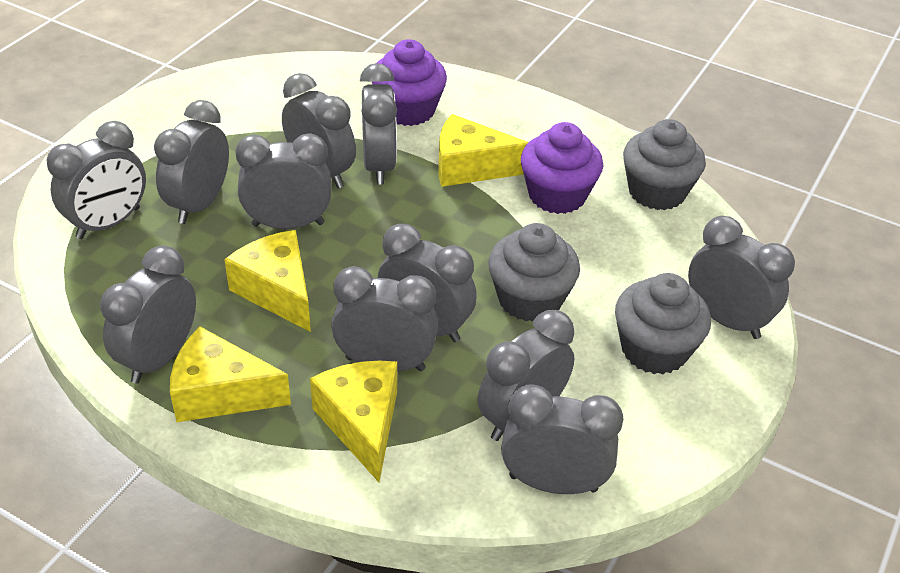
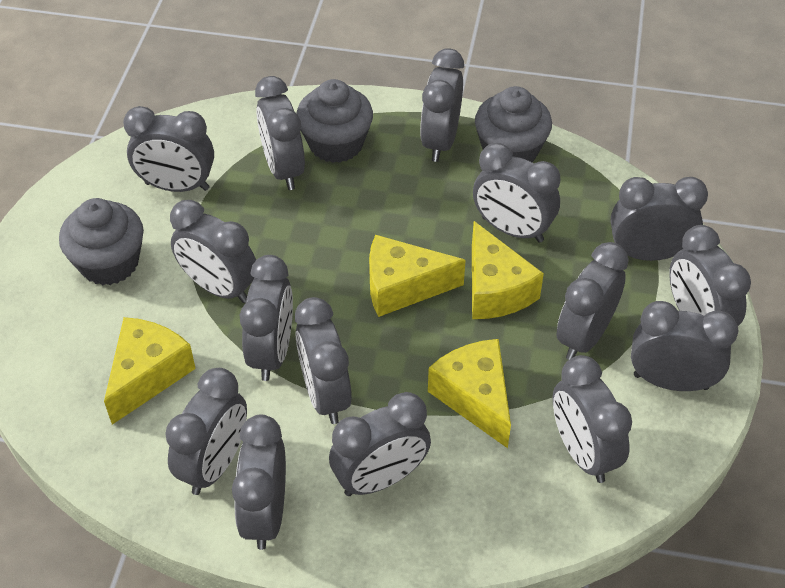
grey clock: [47,121,146,239] [100,245,196,384] [154,100,229,224] [235,133,331,229] [282,73,356,188] [331,266,438,371] [360,63,397,185] [378,224,477,342] [478,310,574,441] [501,384,623,494] [688,216,795,339] = 11 -> [123,106,214,192] [165,368,247,495] [170,200,256,303] [232,414,286,550] [240,255,293,381] [255,76,305,190] [295,297,352,424] [329,392,431,496] [420,48,464,162] [473,143,560,243] [553,355,632,483] [556,242,629,360] [611,177,708,261] [631,301,739,391] [669,225,751,326] = 15
purple cupcake: [372,39,447,126] [521,122,603,214] = 2 -> none = 0

